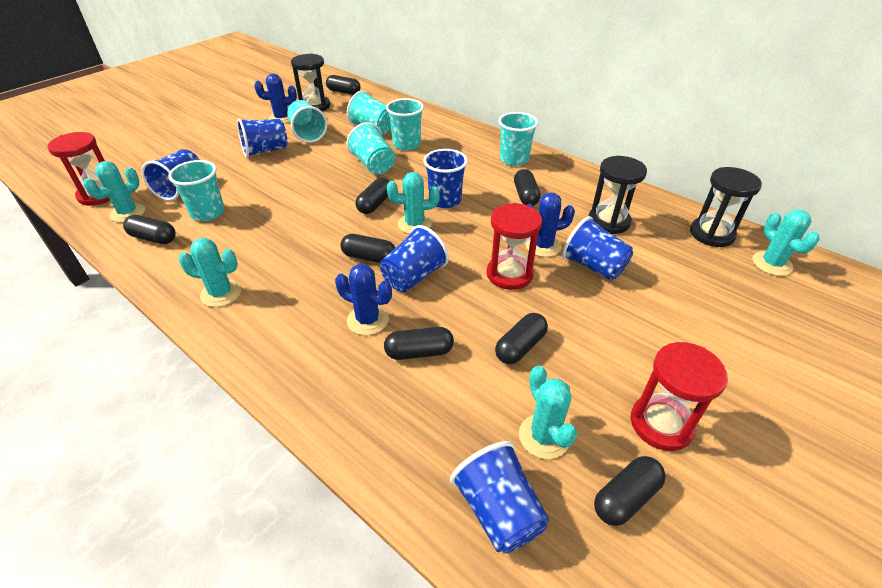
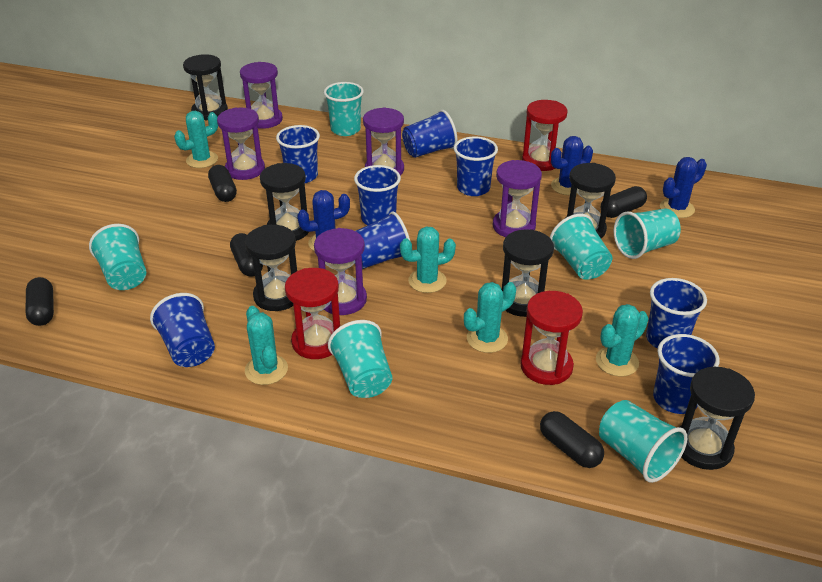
black capsule: [123,215,176,244] [326,75,361,95] [341,234,395,263] [355,178,390,214] [384,327,454,360] [495,313,548,364] [514,169,541,206] [594,456,666,526] = 8 -> [25,277,54,326] [208,165,237,202] [230,233,263,277] [540,411,604,468] [601,186,647,218] = 5
black hourglass: [291,54,330,111] [589,156,647,234] [690,167,762,247] = 3 -> [183,54,228,120] [245,225,297,311] [260,163,309,241] [501,229,554,317] [566,163,616,238] [680,367,755,470] = 6
blue cup: [141,149,200,201] [237,118,287,157] [380,225,449,292] [424,149,468,208] [450,441,549,554] [562,216,633,281] = 6 -> [150,293,215,367] [276,125,320,183] [354,165,401,225] [356,211,410,269] [402,110,457,158] [454,136,498,196] [646,278,707,349] [653,334,720,414] = 8
purple hourglass: none = 0 -> [217,108,265,180] [240,62,283,129] [314,228,367,315] [363,107,404,176] [493,160,542,237] = 5

